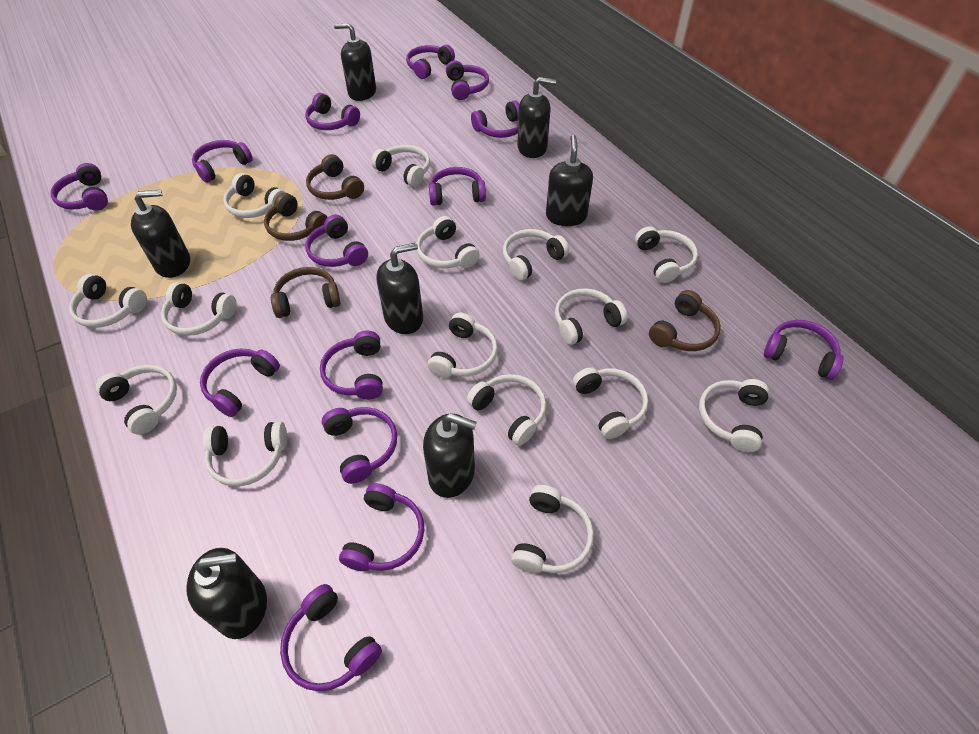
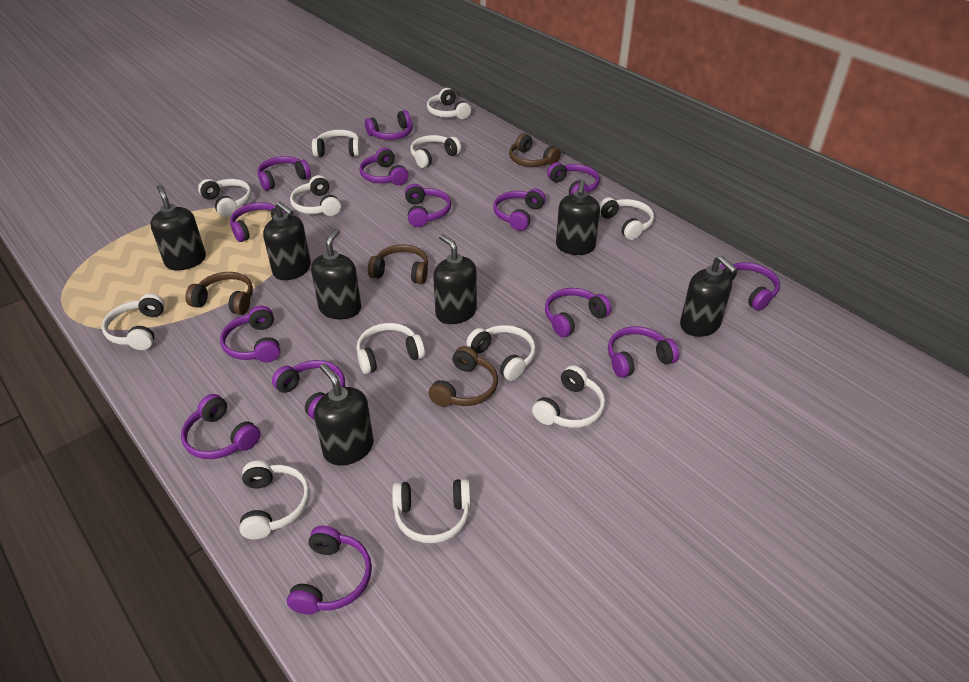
white headphones: [69,274,147,328] [96,365,177,435] [161,282,237,336] [203,421,287,487] [223,173,285,218] [371,145,430,187] [417,216,480,269] [428,313,498,378] [467,374,546,446] [503,229,569,281] [511,485,594,573] [555,288,627,345] [573,367,648,439] [635,226,698,283] [699,379,769,452] = 15 -> [102,294,165,350] [198,179,252,217] [239,460,310,539] [290,175,341,216] [312,129,361,157] [357,323,425,374] [392,479,471,543] [410,135,461,168] [427,88,471,119] [466,325,536,381] [532,365,605,428] [599,197,654,240] = 12

